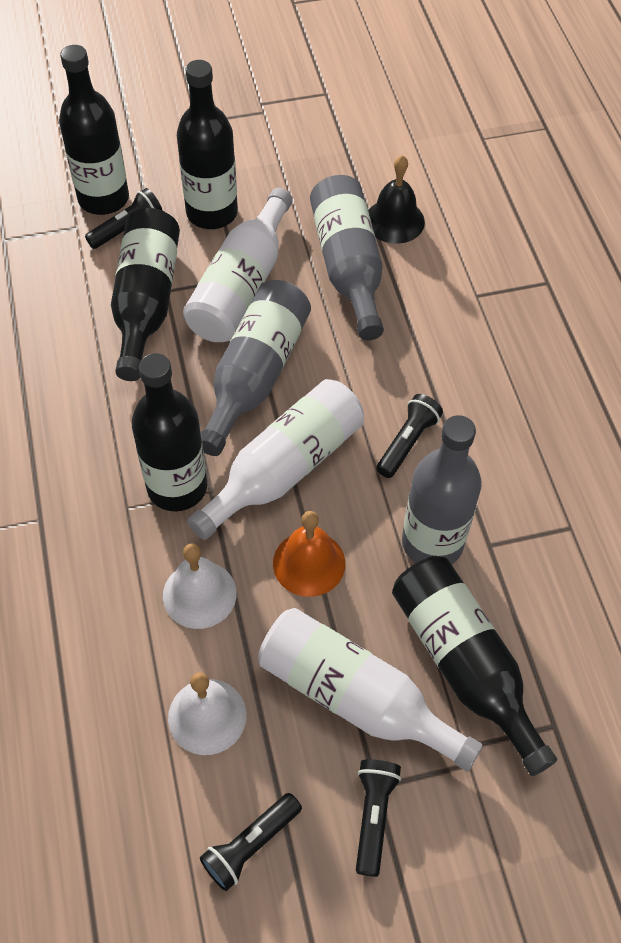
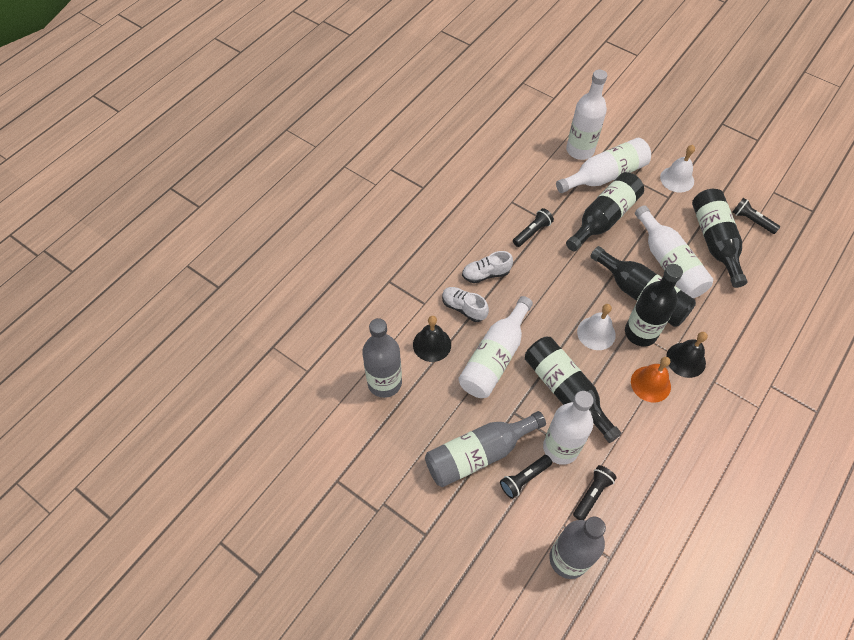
black bell: [368,155,425,244] = 1 -> [413,316,451,362] [666,332,708,378] = 2
white bottle: [183,188,293,342] [187,379,364,540] [258,608,483,772] = 3 -> [458,296,533,398] [543,391,594,465] [556,138,651,193] [566,70,607,160] [635,205,713,298] = 5
white shoe: none = 0 -> [442,287,489,322] [462,251,513,283] = 2

